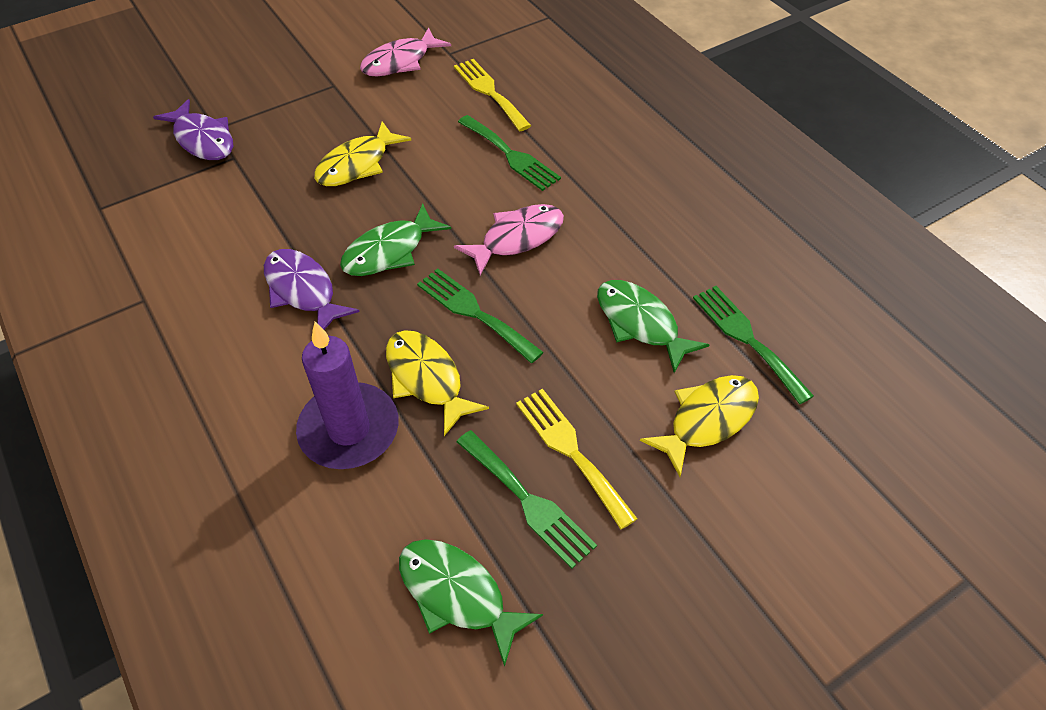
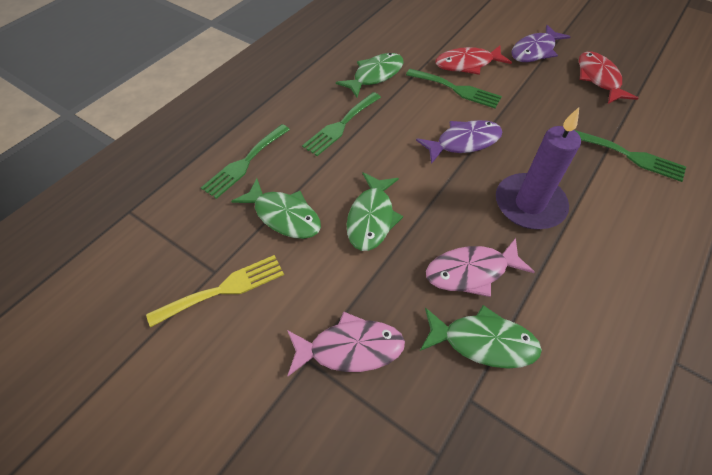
green fish: [340,204,451,276] [399,539,543,667] [597,280,710,373] = 3 -> [231,178,321,239] [336,53,404,98] [347,172,403,251] [420,305,542,369] = 4
red fish: none = 0 -> [435,46,512,75] [579,51,638,104] = 2
yellow fish: [314,121,411,186] [386,330,489,436] [640,375,759,477] = 3 -> none = 0
yellow fork: [454,59,531,131] [516,389,638,529] = 2 -> [146,255,284,327] = 1

